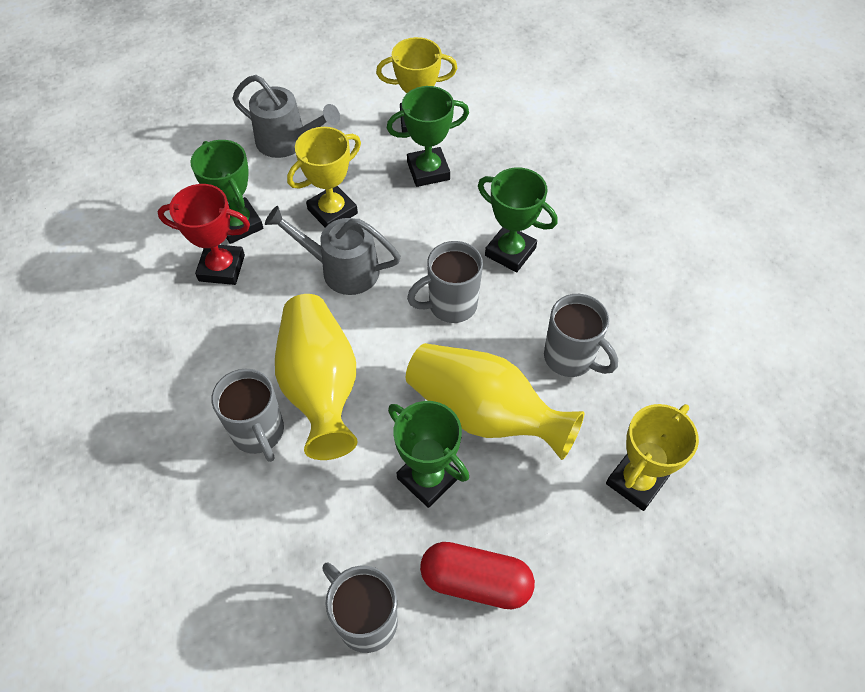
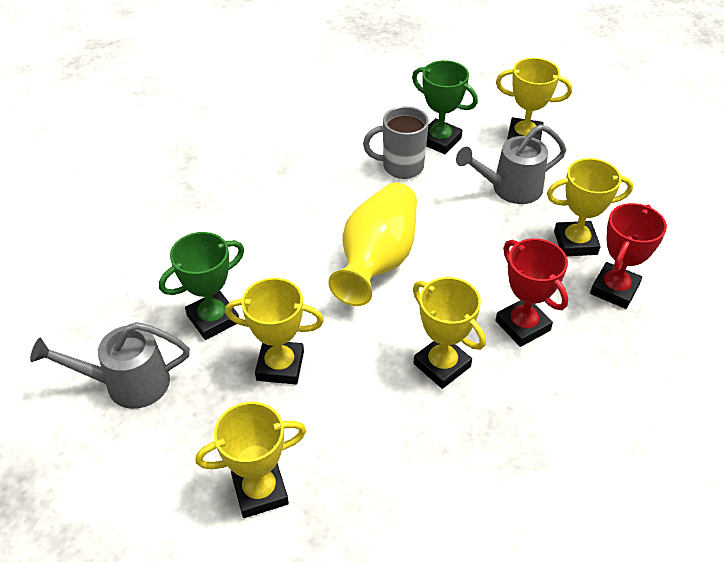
green trophy: [190,140,263,244] [387,86,469,187] [388,401,469,508] [478,167,558,272] = 4 -> [159,232,244,340] [412,60,478,154] = 2
grey mug: [212,369,284,462] [322,563,398,653] [407,241,483,323] [544,294,618,377] = 4 -> [363,106,429,179] = 1
red capsule: [420,542,535,609] = 1 -> none = 0
red trophy: [157,184,250,285] = 1 -> [495,238,568,347] [590,203,667,309] = 2
yellow trophy: [287,127,361,227] [376,37,457,132] [606,404,699,511] = 3 -> [195,402,306,518] [225,278,324,385] [413,277,486,389] [496,58,572,141] [547,158,633,256] = 5
yellow vase: [275,294,358,460] [406,343,584,460] = 2 -> [328,182,417,306] = 1

